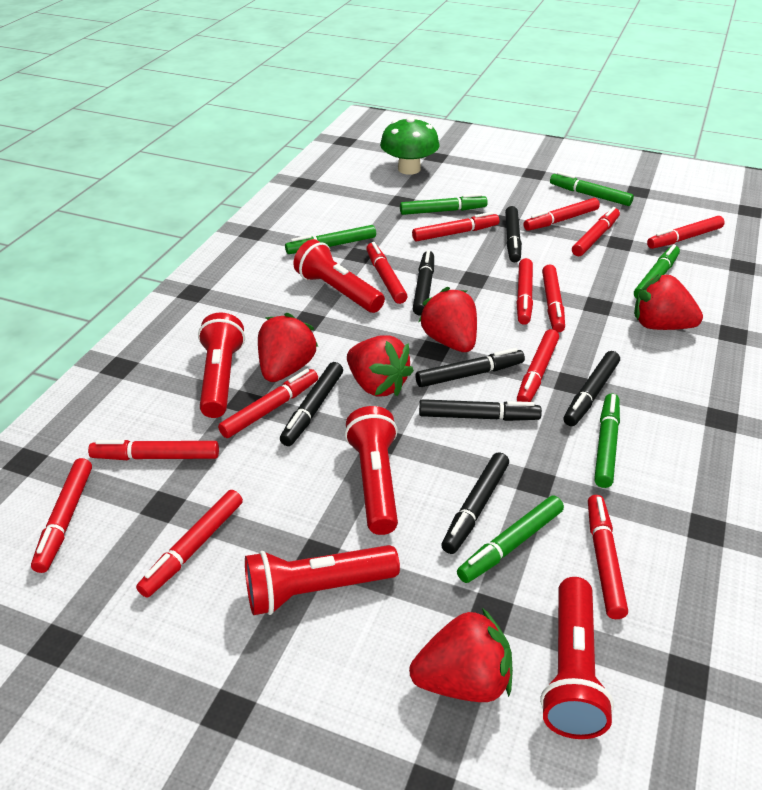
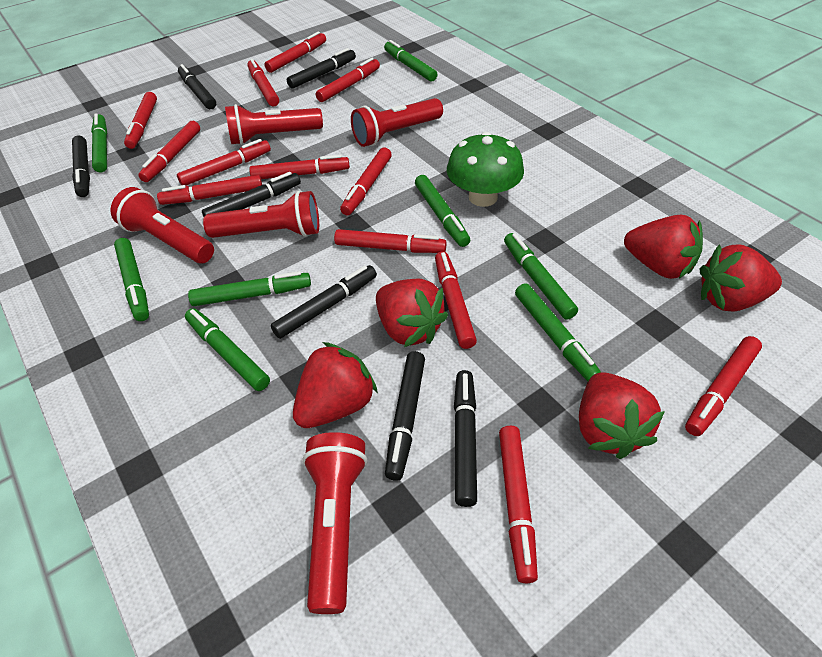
green marker: [285,225,376,254] [400,194,488,215] [457,496,564,583] [550,172,634,206] [594,393,620,488] [634,244,680,299] = 6 -> [91,113,107,172] [114,238,149,321] [185,308,270,391] [188,271,311,306] [384,40,438,82] [415,175,470,247] [504,233,578,320] [515,283,601,381] = 8

